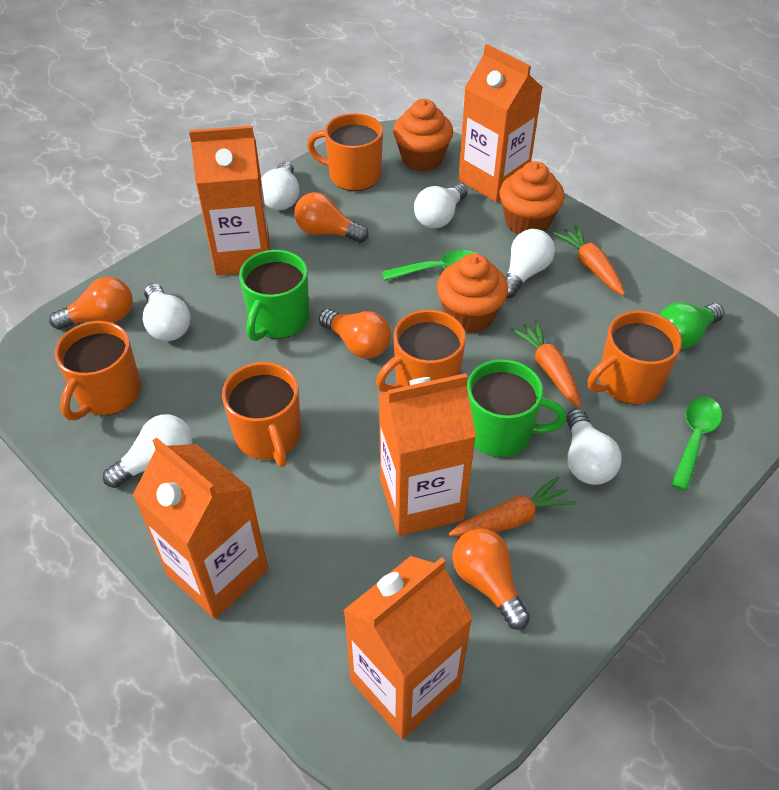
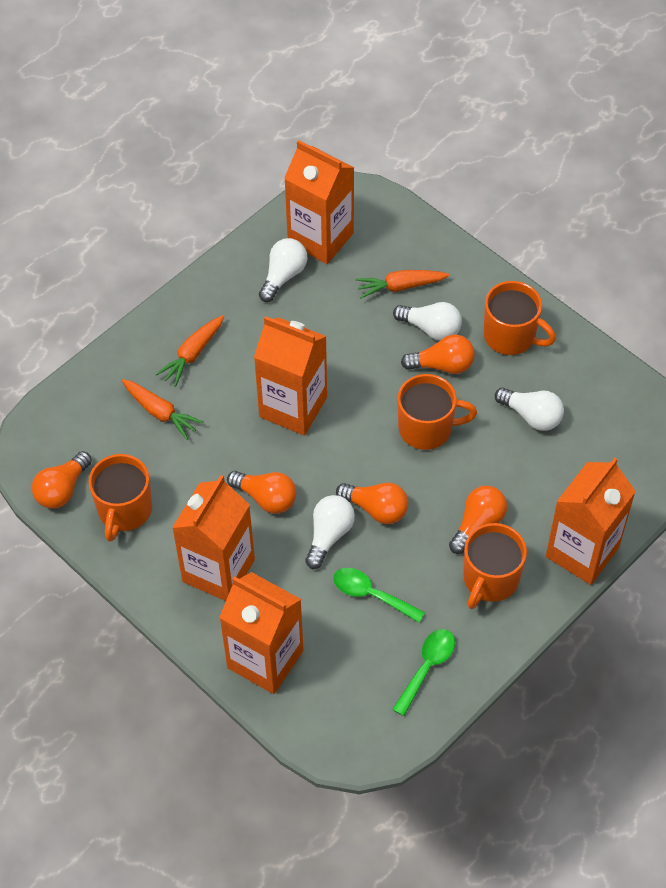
green light bulb: [659,302,724,349] = 1 -> none = 0
green mug: [239,250,309,341] [467,359,567,457] = 2 -> none = 0
orange cupcake: [393,99,453,172] [437,253,508,333] [500,161,565,234] = 3 -> none = 0
orange light bulb: [49,277,133,330] [294,192,369,243] [318,309,391,359] [452,528,530,630] = 4 -> [32,451,92,509] [227,471,296,514] [336,483,408,524] [401,334,475,374] [449,486,507,554] = 5
orange mug: [55,321,141,420] [222,362,301,467] [307,113,383,191] [376,310,466,392] [588,311,682,404] = 5 -> [89,454,152,542] [398,374,477,450] [464,523,527,609] [484,281,556,355] = 4
white light bulb: [103,414,193,488] [143,284,190,341] [261,161,299,210] [414,183,468,228] [505,229,555,298] [567,409,621,485] = 6 -> [259,238,308,302] [305,495,355,569] [393,302,462,341] [495,387,564,431] = 4

